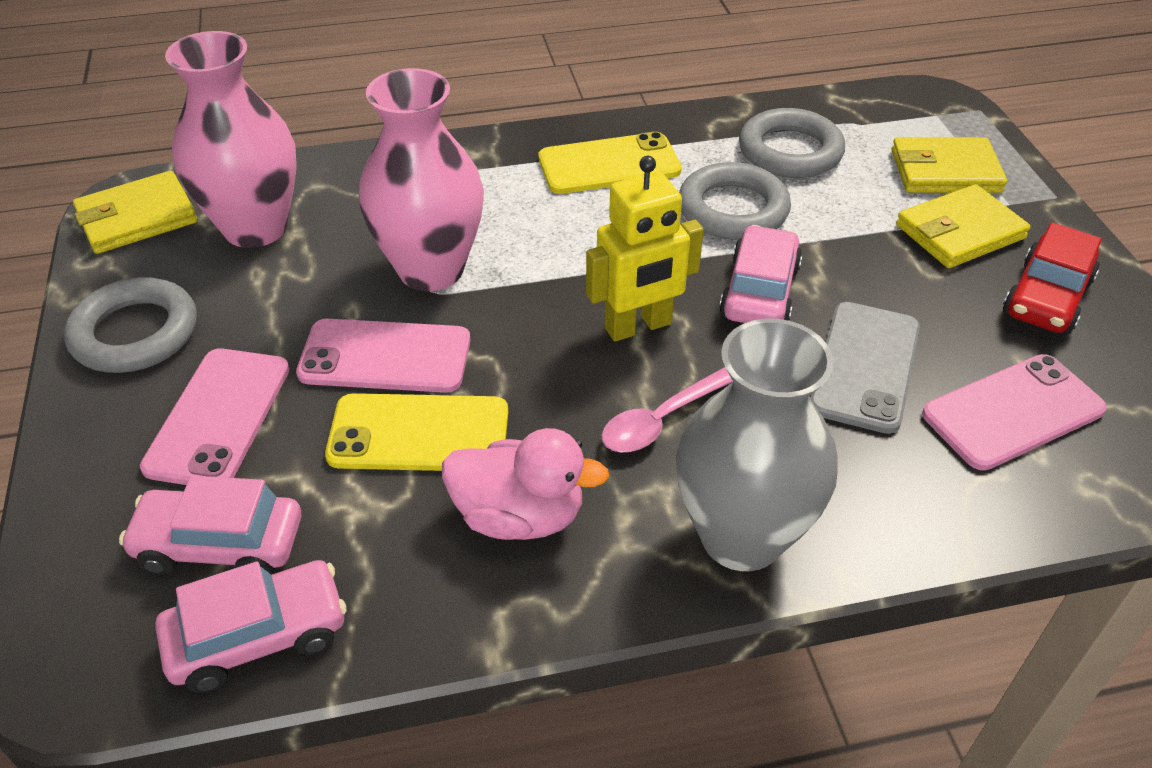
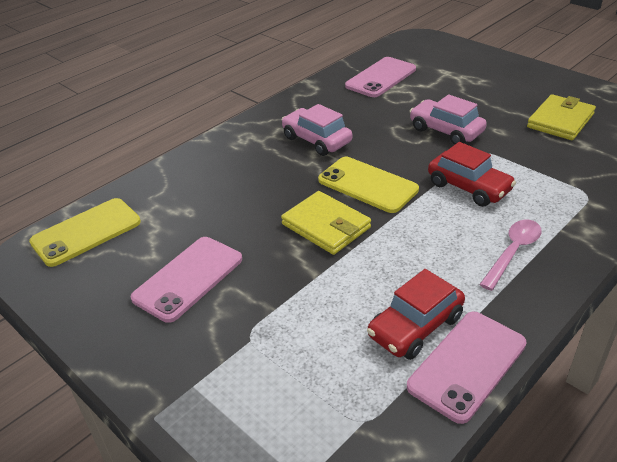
grey phone: [811,302,920,434] = 1 -> none = 0
grey ring: [64,277,197,373] [679,162,791,240] [739,108,845,178] = 3 -> none = 0
grey vase: [676,318,838,571] = 1 -> none = 0
pink car: [119,476,301,575] [155,560,347,693] [719,225,802,323] = 3 -> [281,104,352,156] [409,94,487,145] = 2
pink duck: [442,428,609,540] = 1 -> none = 0
pink vase: [165,31,296,248] [359,68,484,291] = 2 -> none = 0
red car: [1003,222,1102,335] = 1 -> [367,269,465,360] [428,142,516,207] = 2
yellow robot: [586,156,704,342] = 1 -> none = 0
yellow wallet: [73,171,197,254] [891,137,1007,193] [896,184,1031,268] = 3 -> [281,191,371,255] [527,94,596,140] = 2

